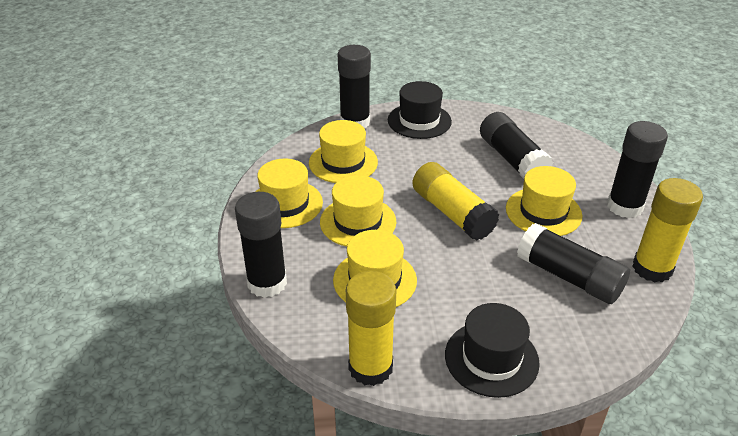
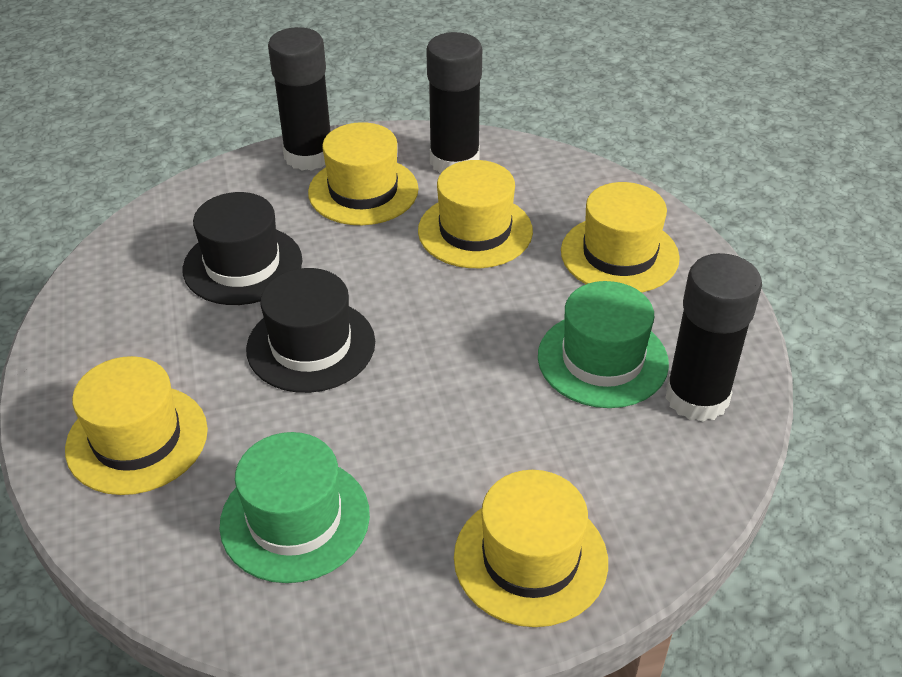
black glue stick: [235,192,287,298] [338,45,371,128] [480,112,553,179] [517,223,630,304] [607,121,668,218] = 5 -> [268,27,331,171] [426,32,482,174] [665,253,762,422] = 3
green hat: none = 0 -> [219,432,370,583] [538,281,669,408] = 2
yellow glue stick: [346,271,396,386] [412,162,499,241] [632,178,703,282] = 3 -> none = 0

